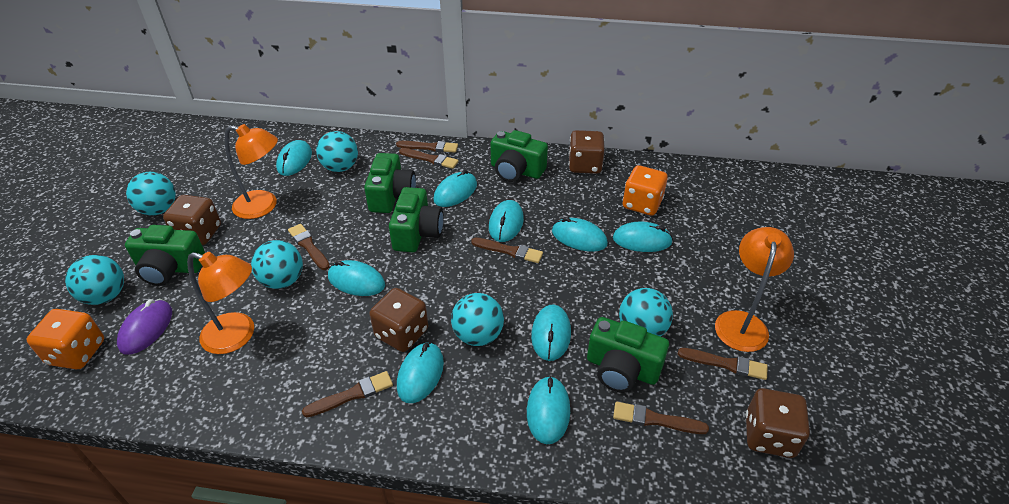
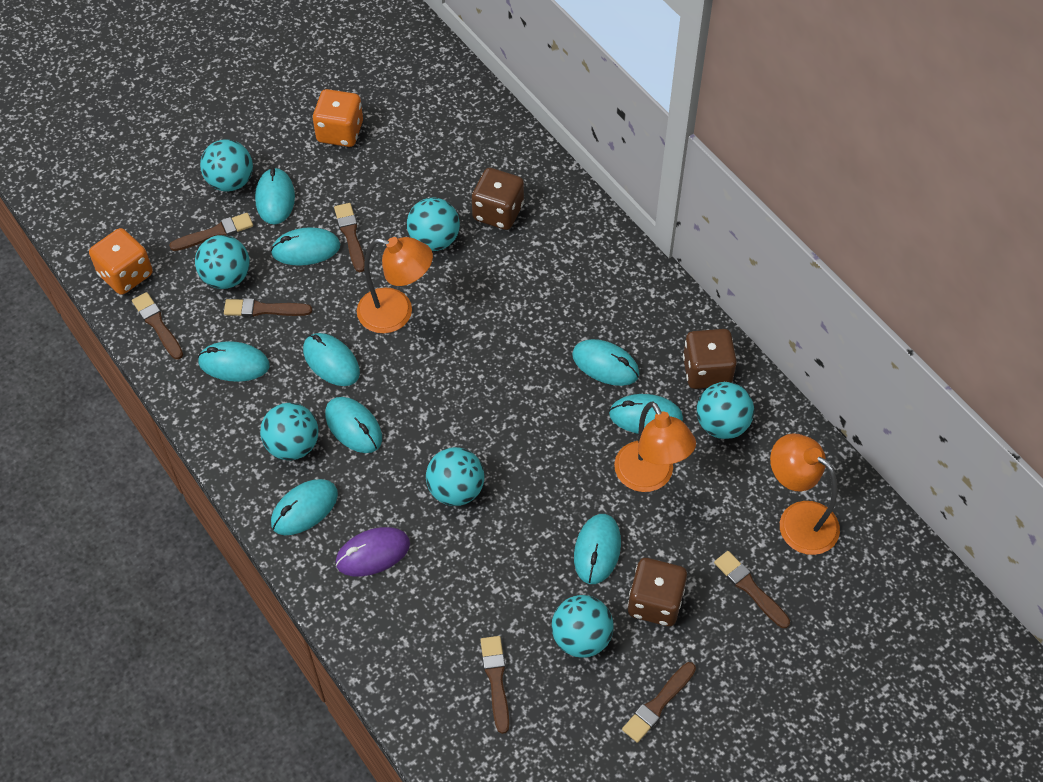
brown dice: [163,195,221,245] [369,288,428,352] [569,130,605,174] [746,388,810,458] = 4 -> [472,168,524,230] [627,558,687,626] [683,329,737,389] = 3
green camera: [125,225,205,286] [364,153,416,213] [389,187,444,252] [490,130,548,182] [587,317,669,392] = 5 -> none = 0
turquoise ball: [65,255,124,305] [126,172,176,215] [251,240,303,289] [316,131,358,172] [451,293,504,346] [619,288,673,336] = 6 -> [195,235,250,289] [200,139,253,192] [260,403,319,460] [407,198,460,251] [426,447,484,506] [552,595,614,658] [697,382,754,439] = 7

